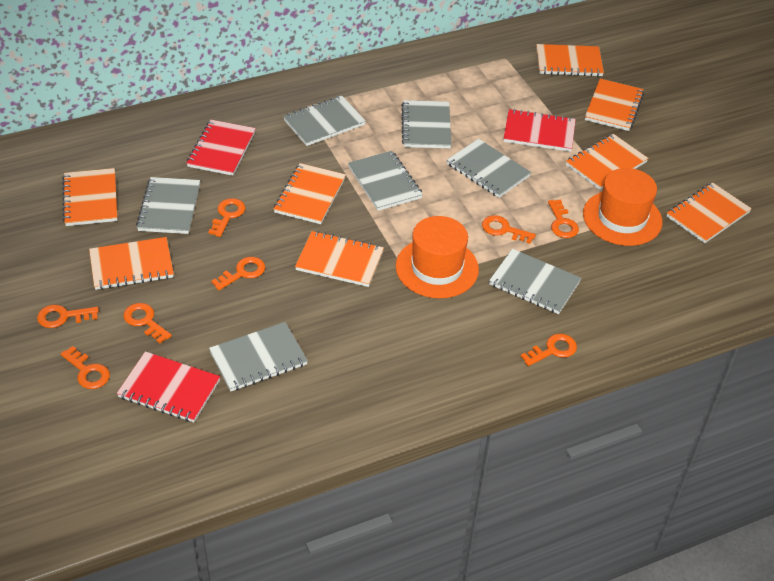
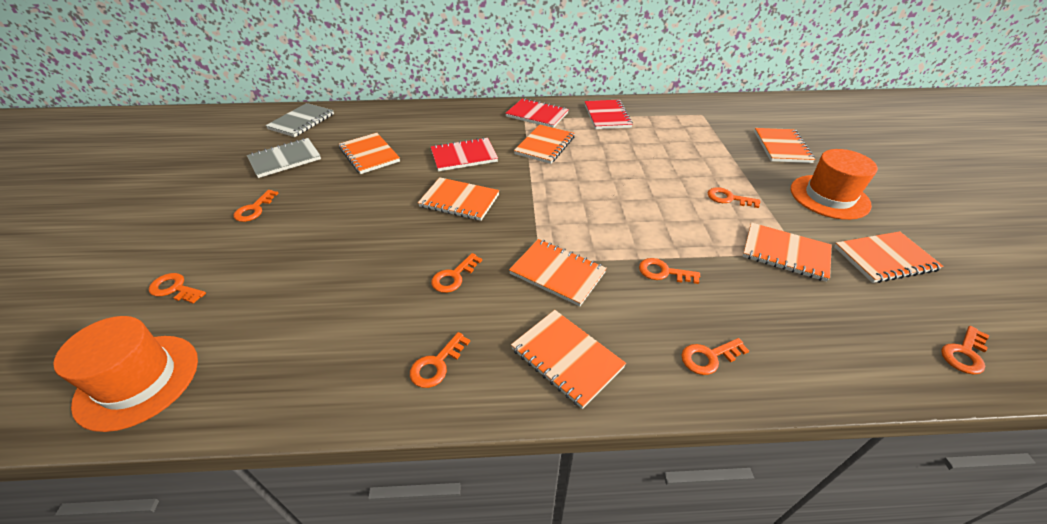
grey notebook: [136,177,200,234] [209,322,308,391] [283,96,366,146] [348,151,423,211] [401,100,451,148] [447,139,531,198] [489,249,581,314] = 7 -> [247,138,321,178] [265,103,334,137] = 2

